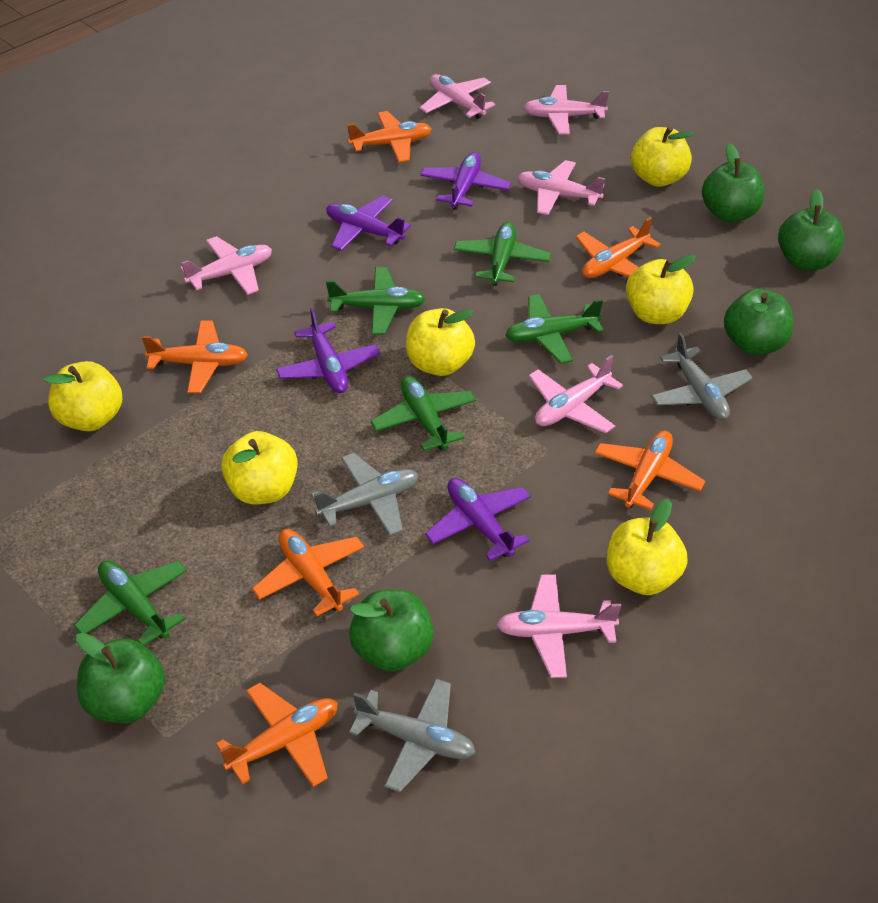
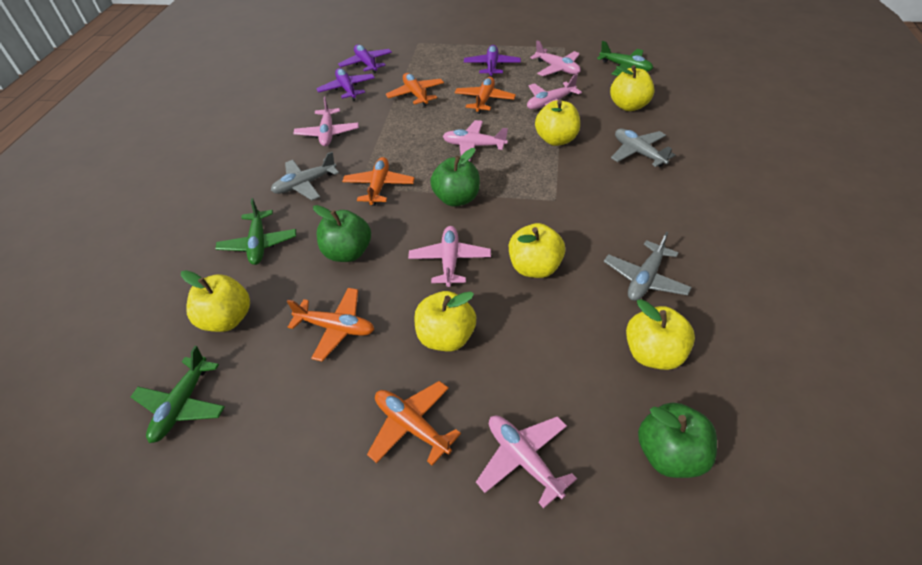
green apple: [76,633,165,723] [349,590,434,671] [702,143,764,222] [724,288,793,355] [778,189,844,270] = 5 -> [313,205,371,262] [430,148,480,207] [638,402,717,478] = 3
green plane: [74,560,187,645] [326,267,425,334] [371,376,476,451] [454,222,551,286] [506,294,604,364] = 5 -> [131,346,225,443] [216,198,296,265] [597,41,653,76] = 3
orange plane: [142,321,248,393] [216,683,338,787] [252,529,364,616] [347,111,432,163] [576,217,661,278] [594,430,705,510] = 6 -> [287,288,374,361] [342,157,415,206] [367,381,461,466] [386,73,444,107] [454,77,516,114] = 5
purple plane: [276,308,380,393] [326,196,411,251] [420,152,511,210] [425,478,531,561] = 4 -> [316,68,375,101] [338,44,392,74] [464,45,521,77] = 3

